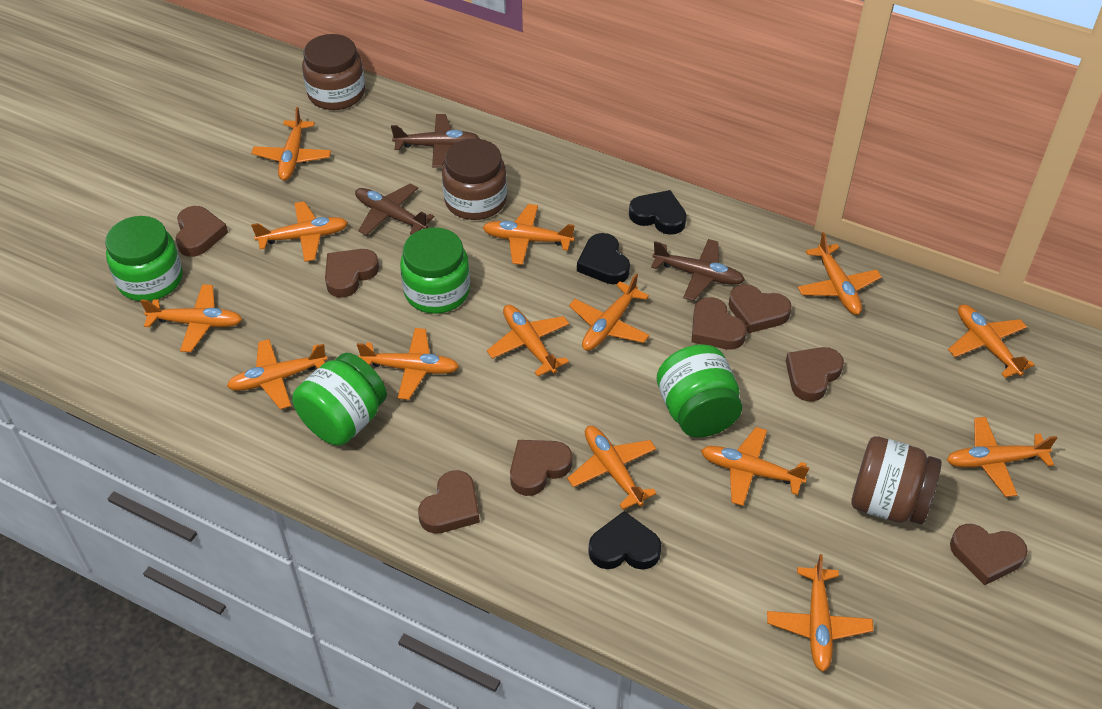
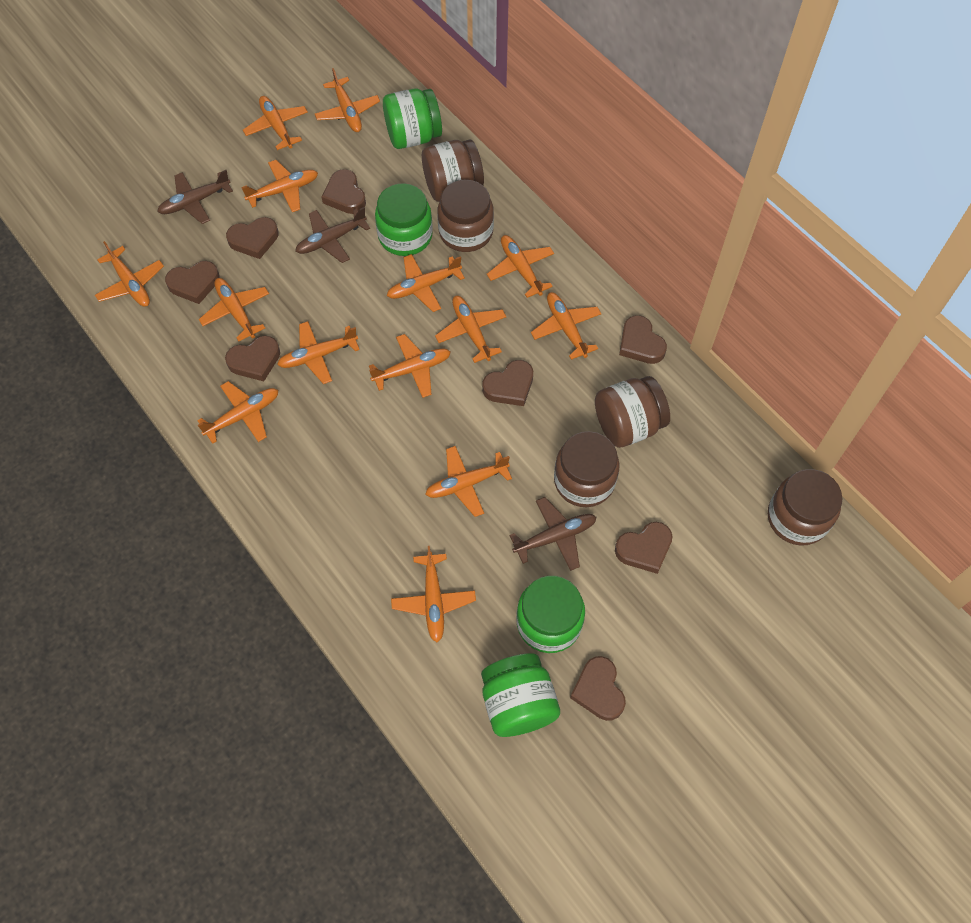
black heart: [577,233,630,285] [588,511,662,570] [629,190,687,235] = 3 -> none = 0
brown jar: [302,34,365,110] [442,138,507,220] [852,436,942,525] = 3 -> [422,140,484,202] [437,180,494,252] [554,431,619,507] [595,376,670,448] [768,469,842,546] = 5

